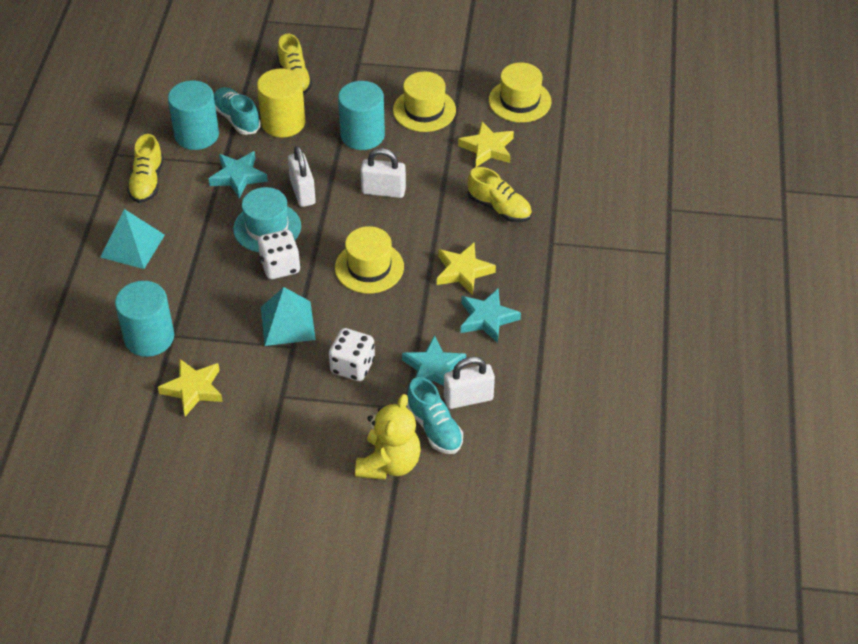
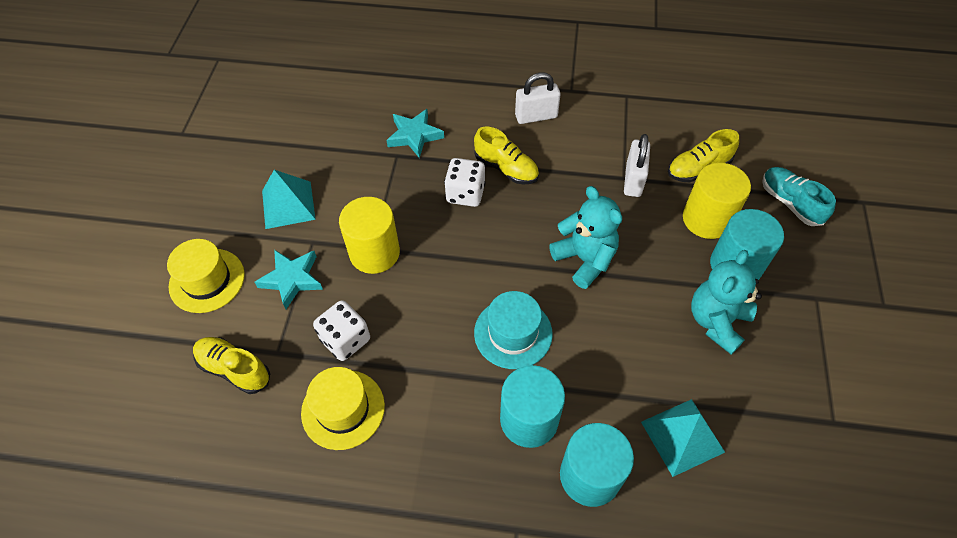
turquoise shoe: [214,87,261,135] [406,377,463,454] = 2 -> [762,167,836,226] = 1
turquoise star: [209,151,268,199] [402,335,466,386] [461,289,521,343] = 3 -> [255,250,323,309] [386,109,444,158] = 2
turquoise teddy bear: none = 0 -> [549,186,622,289] [691,250,762,355] = 2
white padlock: [288,146,316,207] [360,148,406,198] [444,357,495,409] = 3 -> [515,73,561,124] [624,134,650,197] = 2
yellow cylinder: [257,68,305,138] = 1 -> [339,197,400,274] [683,163,751,239] = 2
yellow hat: [335,226,404,294] [393,72,456,132] [489,62,551,123] = 3 -> [167,239,245,313] [301,367,385,450] = 2
yellow star: [158,359,223,416] [437,243,496,295] [458,122,514,167] = 3 -> none = 0
yellow teddy bear: [355,394,421,480] = 1 -> none = 0

